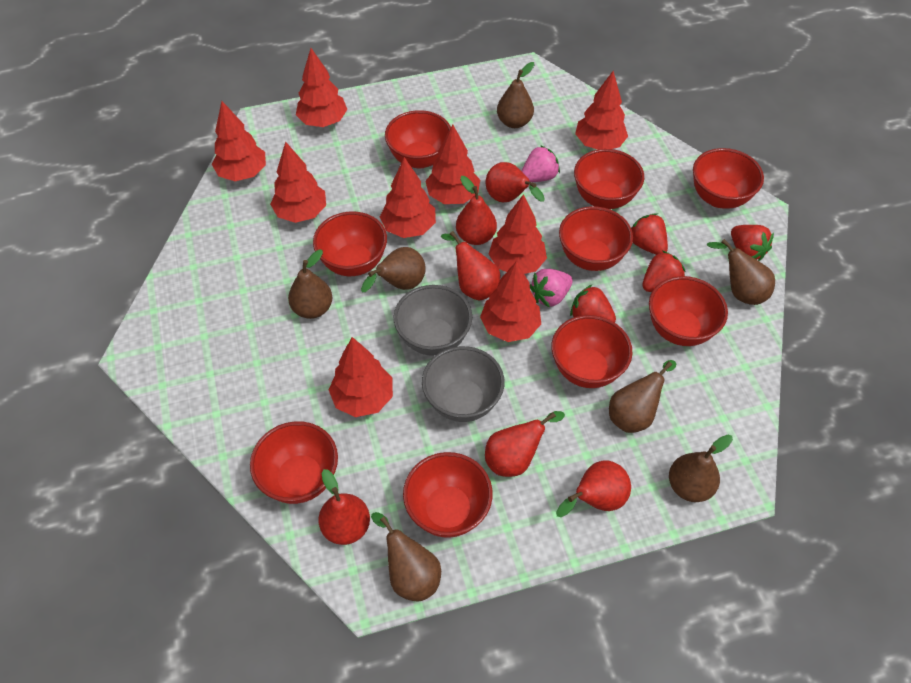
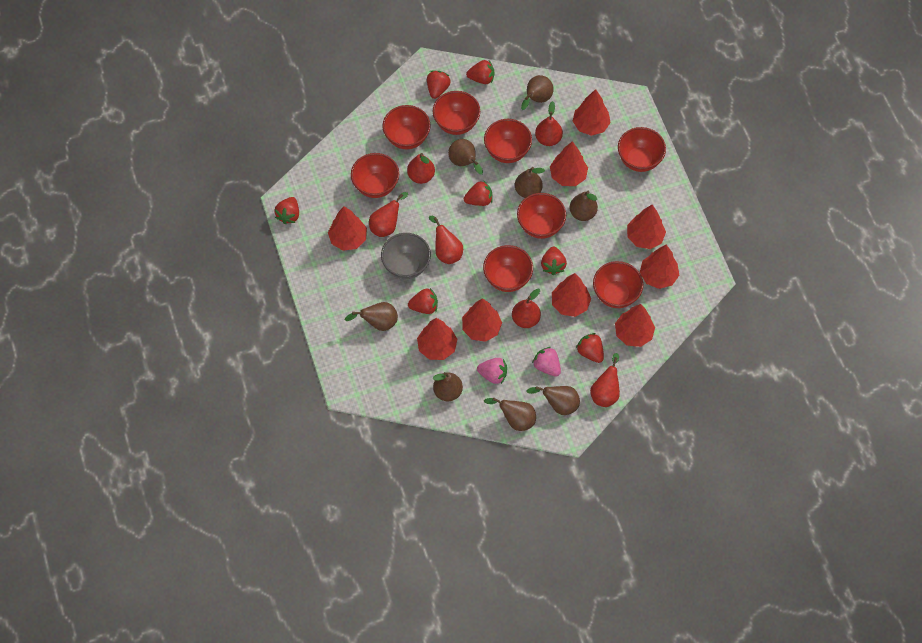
brown pear: [288,250,333,319] [361,247,426,292] [371,512,441,601] [497,62,534,128] [609,360,676,433] [669,435,733,502] [707,239,775,305] = 7 -> [345,302,398,331] [433,372,463,401] [448,139,483,175] [484,397,536,431] [515,167,545,198] [521,75,554,110] [526,386,580,415] [570,191,598,221] = 8
grey bowl: [394,285,472,356] [422,346,505,422] = 2 -> [381,233,431,279] = 1
red bowl: [250,421,338,504] [313,211,387,276] [385,110,451,169] [403,452,493,538] [551,315,632,388] [559,206,633,271] [574,149,644,209] [649,276,728,346] [693,148,764,209] = 9 -> [351,153,399,198] [383,105,431,149] [433,91,480,135] [483,245,533,292] [484,119,532,163] [517,193,566,239] [593,261,643,308] [618,127,666,172] = 8
red strawberry: [570,285,616,323] [631,213,668,255] [642,251,685,292] [731,225,774,261] = 4 -> [275,197,299,224] [408,288,438,314] [427,71,451,99] [464,180,493,206] [466,60,495,84] [541,247,567,275] [576,333,604,363] = 7

